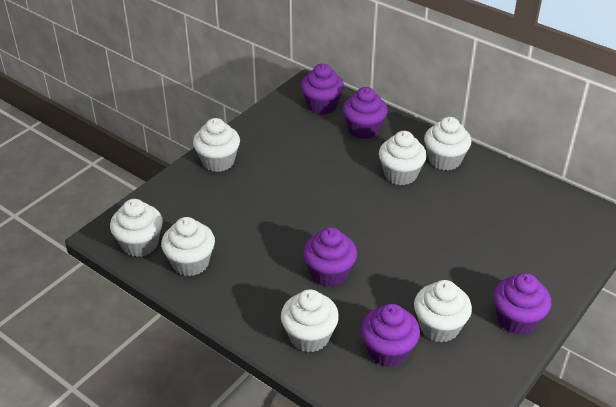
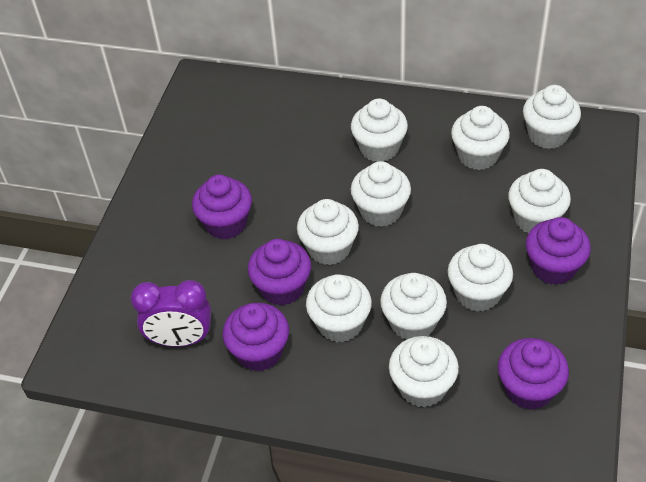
purple clock: none = 0 -> [131,280,211,347] = 1
white cupcake: [110,199,163,257] [161,217,215,276] [193,118,240,172] [281,289,339,352] [379,131,427,185] [414,280,472,343] [424,117,471,171] = 7 -> [297,199,359,265] [306,274,372,342] [351,98,408,162] [351,161,411,227] [380,273,447,340] [389,336,459,408] [448,244,513,312] [451,106,510,170] [508,169,571,234] [523,85,581,149] = 10

